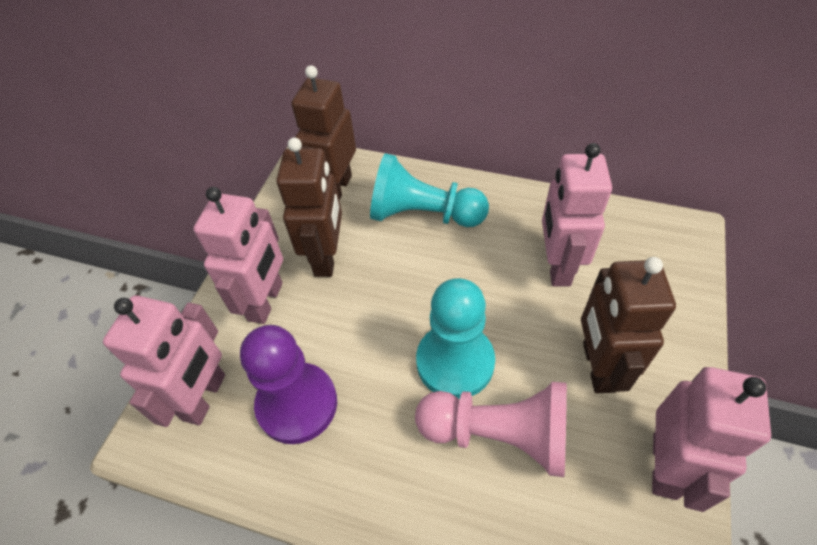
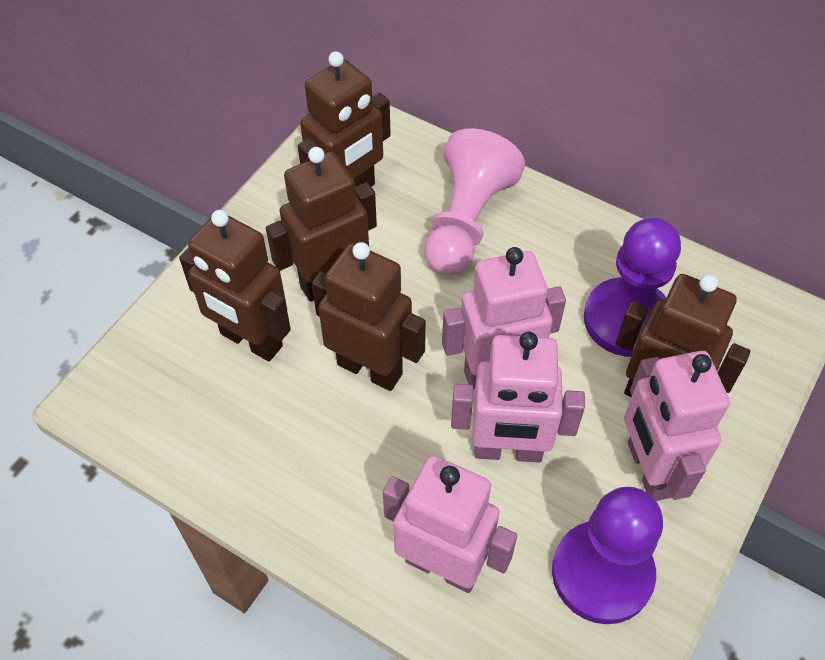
brown robot: [276,138,342,277] [292,65,356,200] [581,257,676,393] = 3 -> [179,210,291,362] [266,147,377,302] [298,51,391,187] [312,242,426,391] [615,274,750,397] = 5
purple pawn: [240,325,337,444] = 1 -> [552,487,663,624] [584,218,681,357] = 2
turquoise pawn: [370,153,489,227] [416,278,495,399] = 2 -> none = 0

